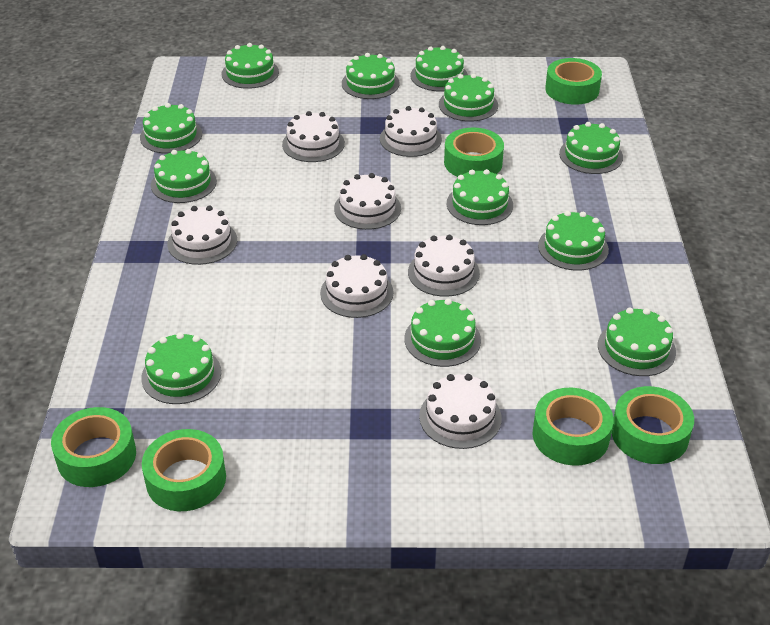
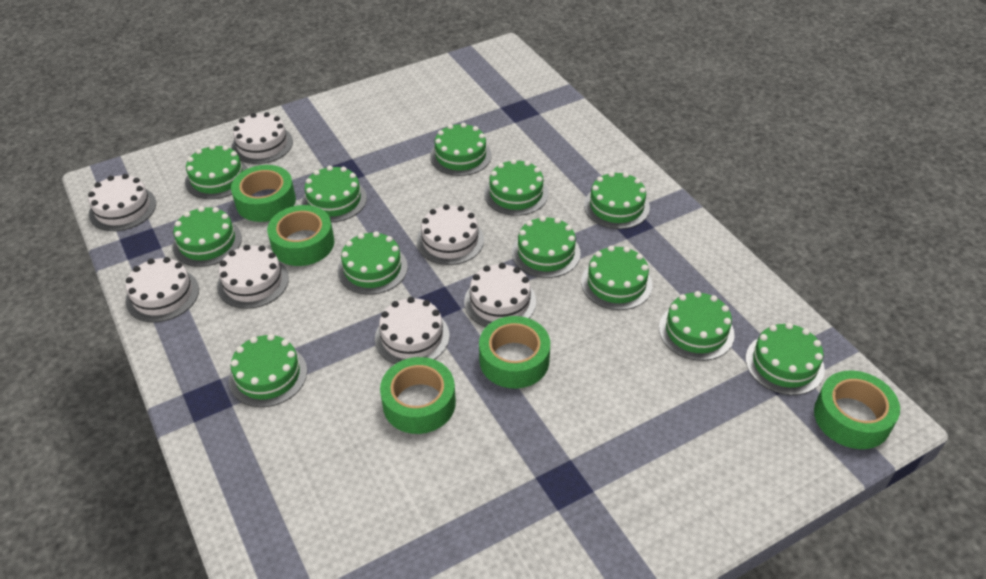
green tape: [51,407,136,487] [142,429,226,511] [444,127,504,177] [533,388,614,466] [545,58,602,105] [612,386,694,464] = 6 -> [231,165,296,222] [267,205,334,266] [380,357,456,434] [479,316,550,389] [814,371,900,449] = 5

